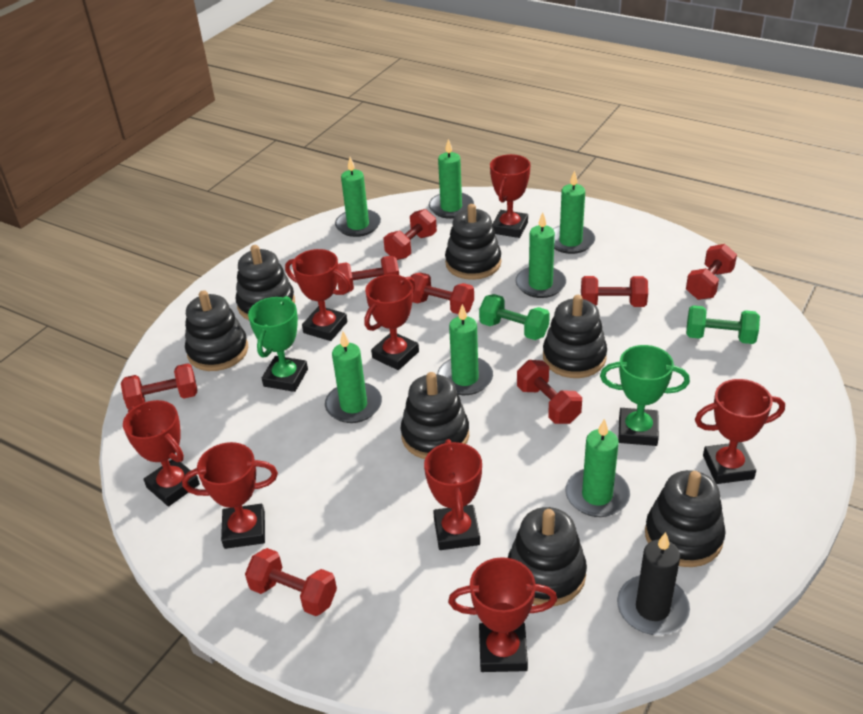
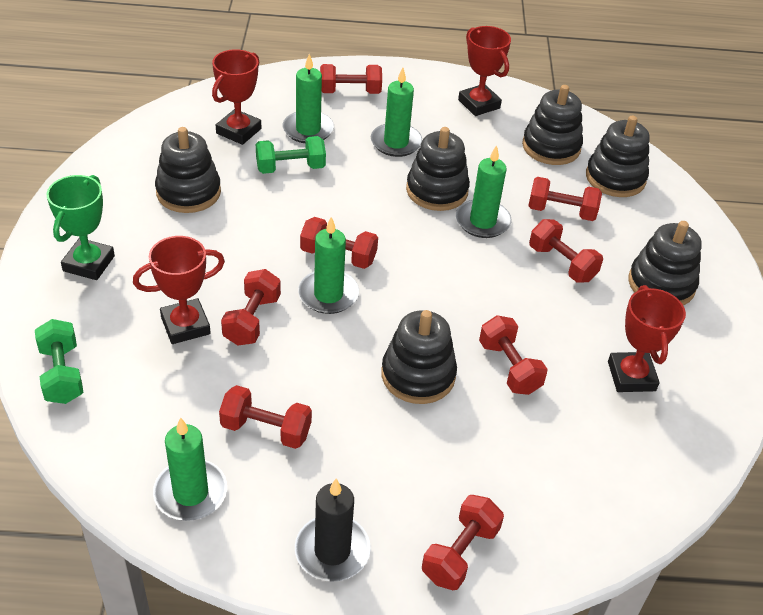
black stacking toy: [185,290,248,371] [235,245,295,320] [401,372,469,459] [445,204,501,280] [508,507,587,606] [543,295,607,378] [645,470,726,567] = 7 -> [155,127,221,213] [381,310,457,404] [406,127,470,211] [522,85,583,165] [586,116,650,197] [628,221,702,306] = 6
green candle: [325,332,382,423] [335,157,381,237] [429,139,474,219] [437,304,493,395] [516,212,566,298] [553,170,595,254] [565,419,630,517] = 7 -> [153,417,227,521] [283,54,334,143] [298,217,359,314] [371,67,422,157] [456,145,512,238] = 5
green trophy: [248,296,308,392] [600,345,690,446] = 2 -> [46,175,115,280] = 1
red trophy: [123,400,200,506] [182,442,278,549] [285,249,351,341] [364,274,419,370] [424,439,482,550] [448,557,557,672] [490,154,531,238] [695,379,785,484] = 8 -> [133,236,225,344] [212,49,261,145] [458,26,511,116] [608,285,686,392] = 4

